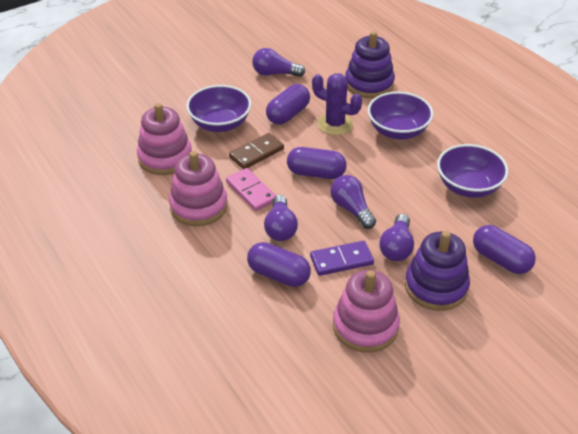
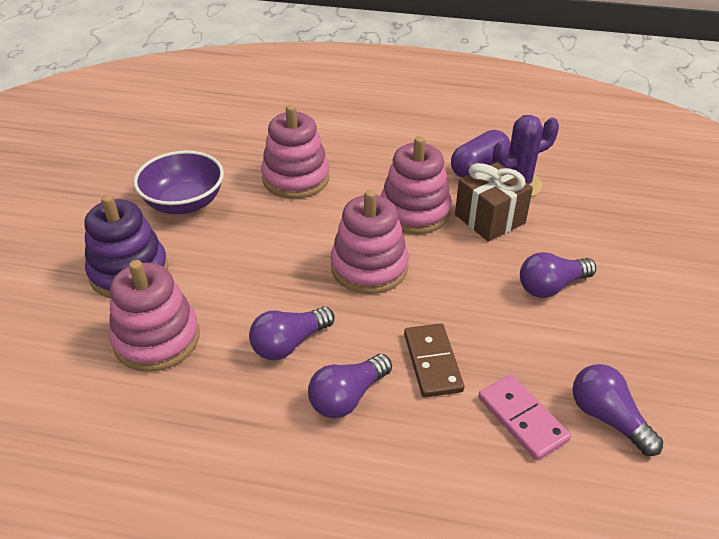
brown gift: none = 0 -> [455,162,533,242] = 1
pink stacking toy: [137,103,192,175] [169,151,228,226] [333,270,400,353] = 3 -> [109,260,199,372] [261,105,330,199] [331,190,409,294] [381,136,452,234] = 4
purple bowl: [186,85,251,132] [367,91,433,140] [437,144,508,198] = 3 -> [133,151,224,214] = 1
purple capsule: [247,242,311,287] [266,84,310,125] [287,147,347,179] [473,225,536,274] = 4 -> [451,130,511,178] = 1
purple domino: [310,241,374,276] = 1 -> none = 0
purple stacking toy: [345,31,395,98] [405,231,470,311] = 2 -> [84,194,168,298] = 1

